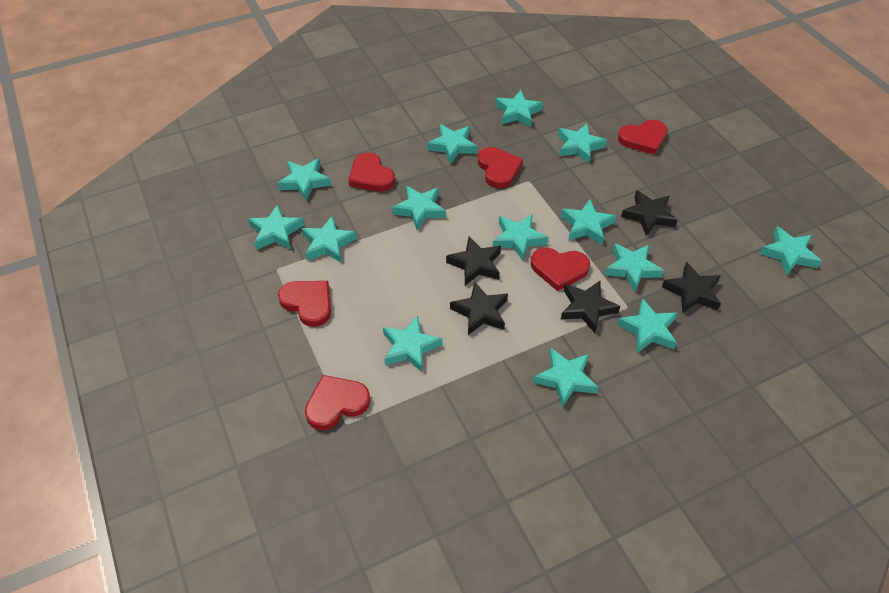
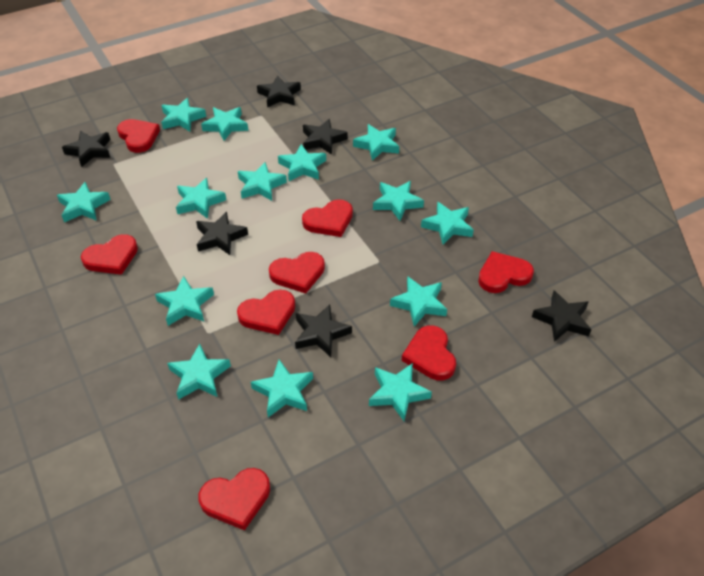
black star: [446,237,501,286] [450,282,508,335] [561,281,620,333] [621,190,678,236] [662,262,721,313] = 5 -> [62,131,110,167] [196,211,248,255] [257,75,301,108] [295,304,352,357] [303,119,348,155] [532,291,592,342] = 6
red heart: [278,281,331,327] [305,375,370,430] [349,152,395,192] [478,147,523,188] [531,248,590,291] [618,120,668,155] = 6 -> [81,234,138,275] [117,119,160,153] [198,468,270,530] [237,290,295,335] [269,252,325,294] [302,199,353,237] [402,325,456,380] [478,251,534,293] = 8

